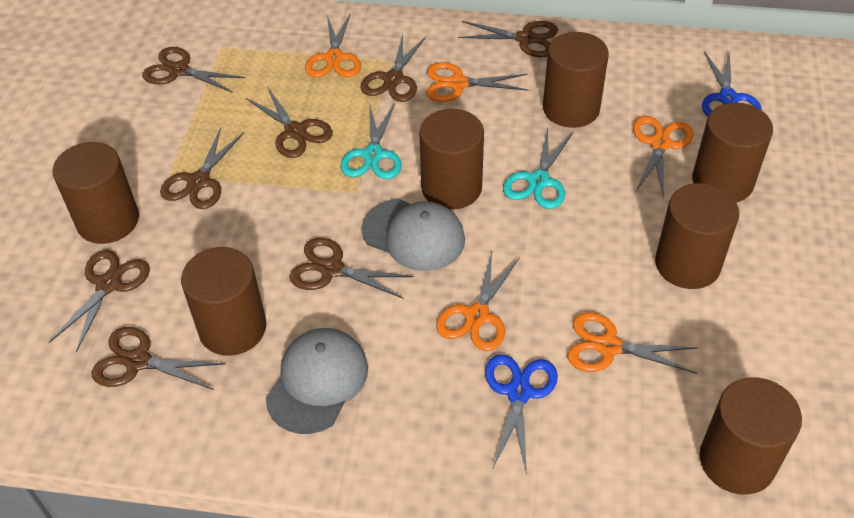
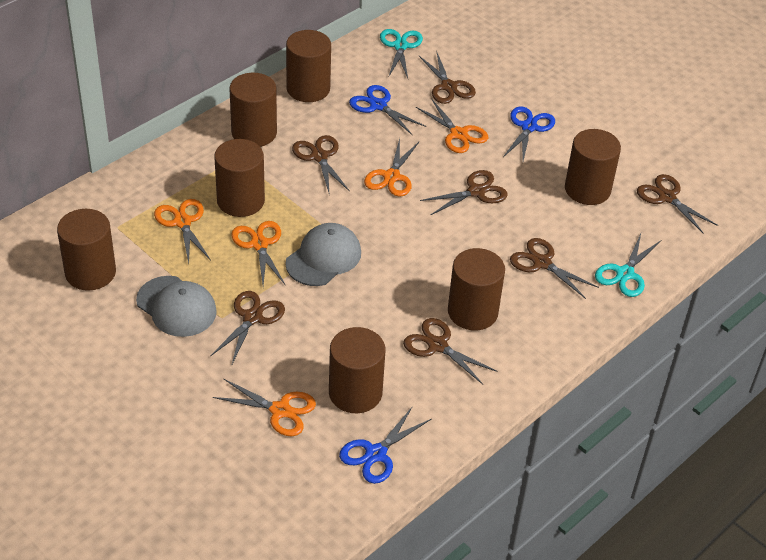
blue scissors: [485,354,558,475] [702,50,762,116] = 2 -> [339,406,431,484] [349,85,426,135] [503,106,555,161] = 3
brown scissors: [49,250,150,353] [92,327,225,390] [142,47,245,93] [160,127,244,209] [246,87,333,158] [289,238,414,299] [361,34,426,102] [458,21,558,57] = 8 -> [210,291,285,364] [292,135,349,192] [403,318,498,385] [419,53,476,104] [420,170,508,215] [510,238,599,299] [637,174,718,234] = 7

